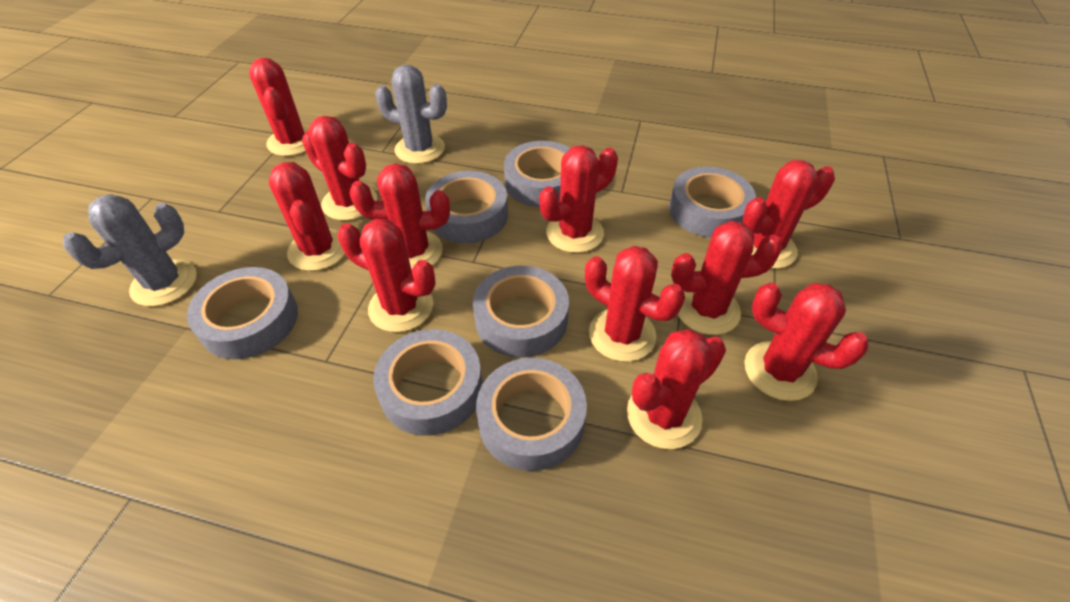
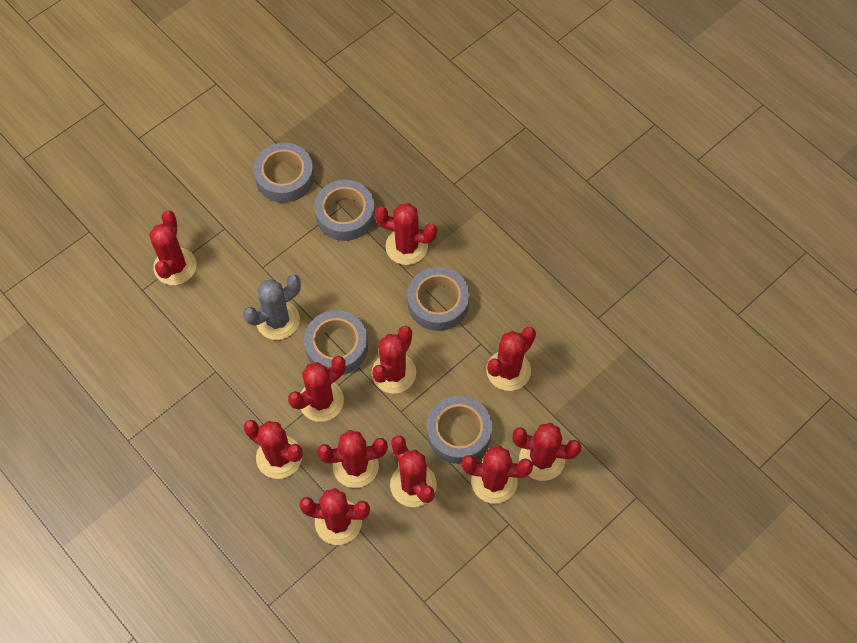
grey cactus: [63,194,197,306] [375,65,447,164] = 2 -> [243,275,301,340] = 1
grey tape: [187,267,298,359] [373,329,483,436] [425,171,508,243] [473,266,569,357] [476,358,587,471] [504,141,570,207] [669,166,756,238] = 7 -> [253,143,314,203] [304,310,368,375] [314,180,375,241] [407,267,470,331] [427,396,492,464] = 5

